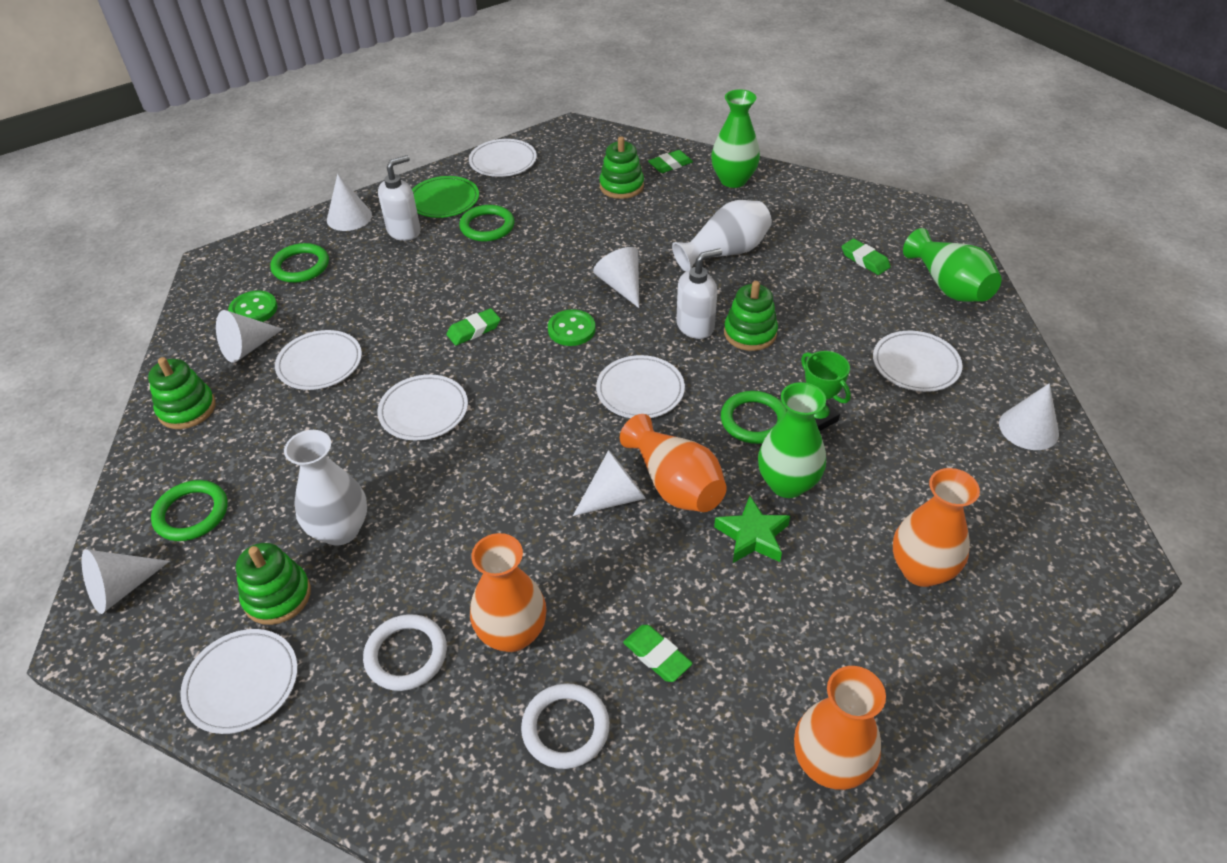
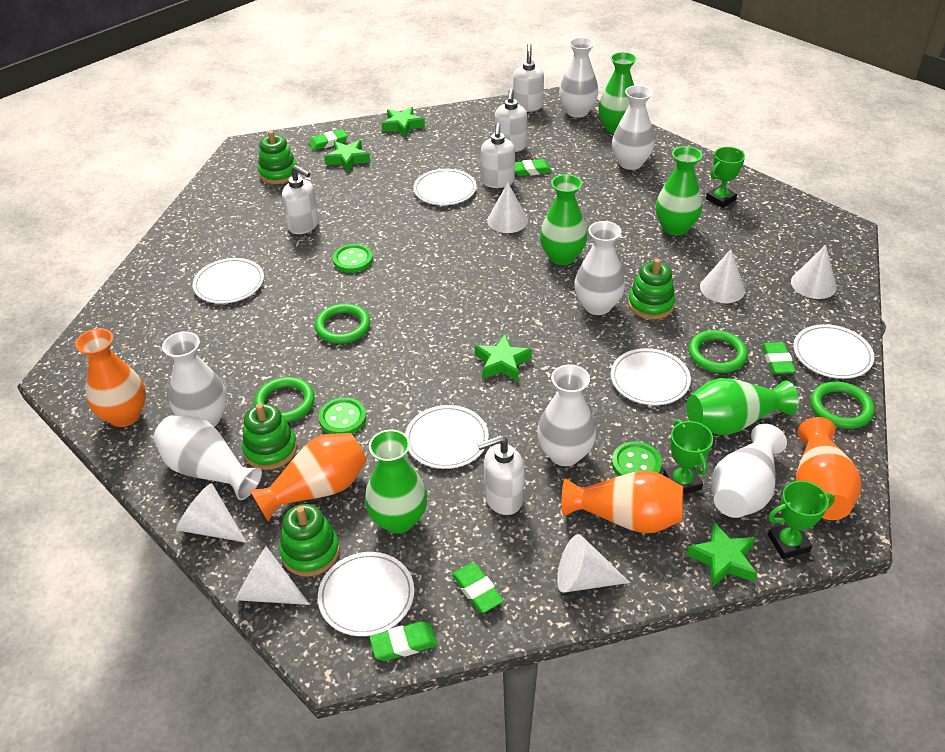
green button: [228,291,277,322] [548,309,596,346] = 2 -> [319,398,366,434] [333,244,373,273] [612,441,662,476] = 3
green eraser: [446,308,501,346] [623,625,692,682] [648,150,693,173] [842,239,891,275] = 4 -> [309,129,348,151] [370,621,437,661] [452,563,504,613] [515,159,552,176] [762,342,796,374] = 5
green plate: [412,176,479,218] = 1 -> none = 0
green star: [714,496,790,563] = 1 -> [324,140,370,172] [382,107,425,137] [475,334,532,381] [686,522,757,587] = 4
green trophy: [801,351,851,431] = 1 -> [663,420,713,495] [706,147,745,208] [768,481,835,559] = 3
green vase: [711,89,760,188] [758,382,826,498] [903,228,1001,302] = 3 -> [365,430,427,534] [540,174,588,265] [599,52,637,133] [656,146,702,235] [686,378,799,435] = 5
white ring: [363,614,447,691] [521,683,610,769] = 2 -> none = 0
white soap dispenser: [378,155,421,241] [676,248,722,339] = 2 -> [282,165,319,234] [478,435,524,515] [481,123,515,188] [495,89,527,152] [513,43,544,112] = 5
white vase: [284,430,367,546] [672,200,772,272] = 2 -> [154,415,262,500] [162,331,227,427] [537,364,596,466] [559,37,599,118] [574,221,625,315] [612,85,655,170] [711,424,787,518] = 7

